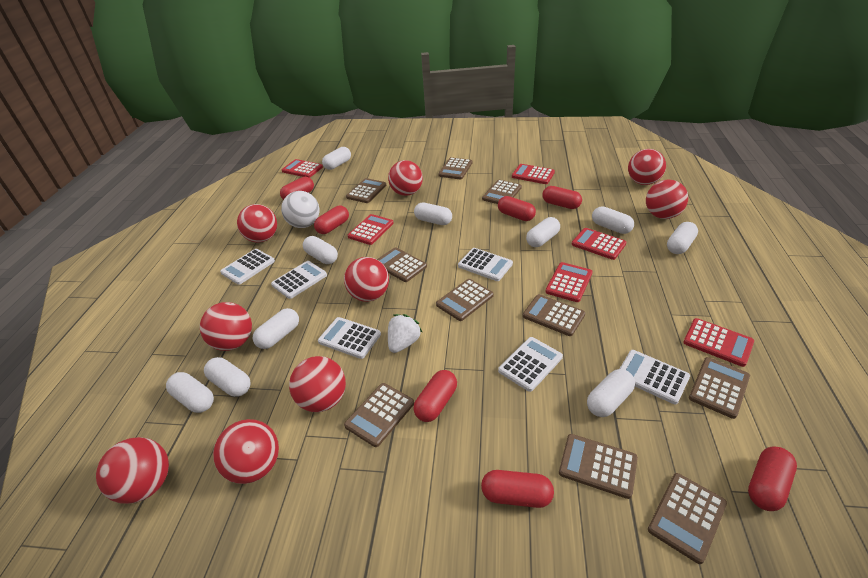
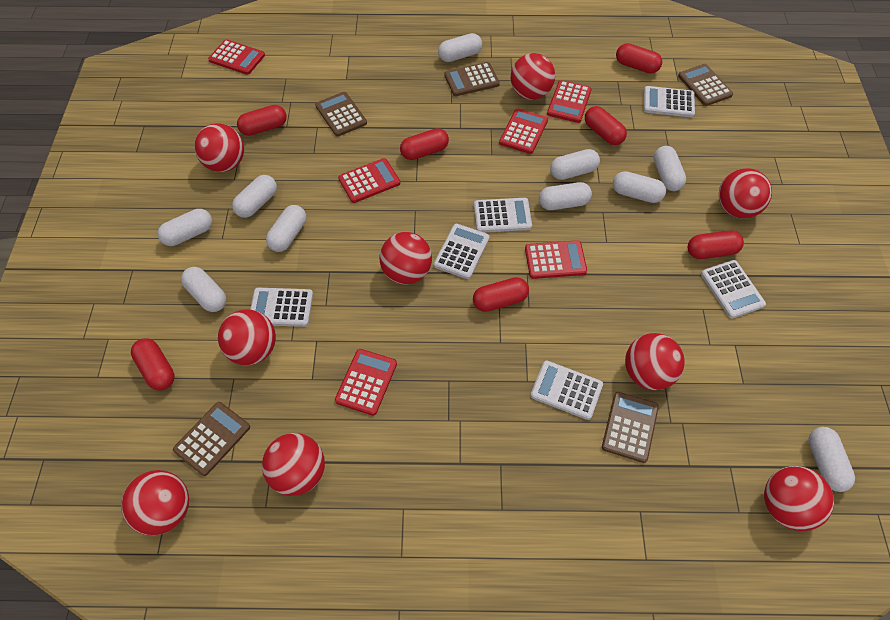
brown calculator: [344,383,414,447] [346,178,387,203] [377,247,427,282] [436,279,494,321] [438,157,472,180] [482,180,522,204] [523,294,585,336] [559,434,638,499] [648,473,727,564] [689,357,750,419] = 10 -> [173,402,250,476] [315,92,367,137] [444,62,500,96] [602,392,659,463] [678,64,733,106] = 5
white ball: [281,191,319,228] = 1 -> none = 0
white strawberry: [388,314,422,353] = 1 -> none = 0

